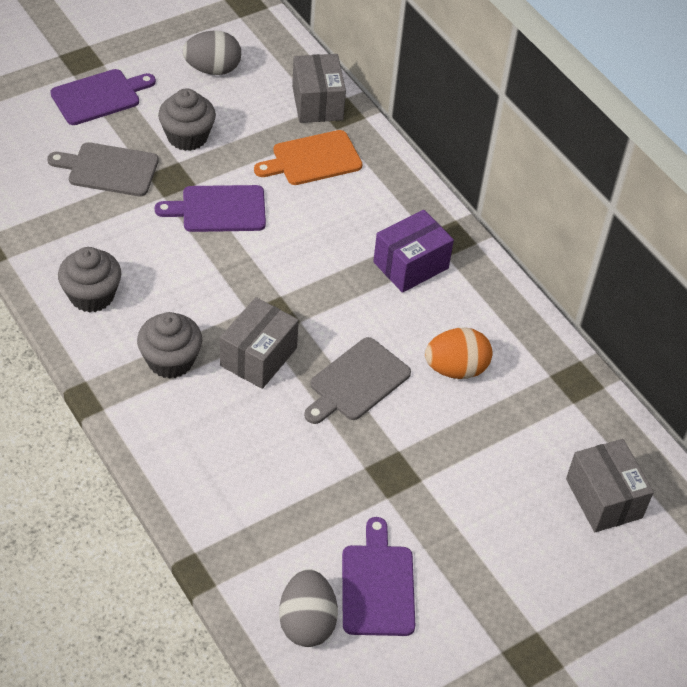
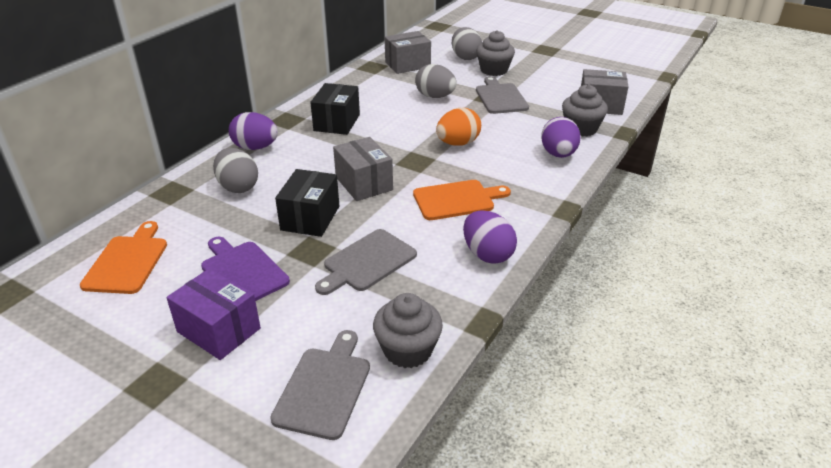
black box: none = 0 -> [275,169,339,237] [310,83,360,135] = 2
grey cutting board: [47,142,159,196] [304,337,411,424] = 2 -> [270,330,370,440] [315,229,417,295] [476,76,529,114] = 3
grey egg: [183,31,241,75] [279,569,338,647] = 2 -> [213,148,258,193] [415,64,456,98] [452,27,482,60] = 3
orange cutting board: [254,130,362,185] = 1 -> [80,221,167,294] [413,180,511,220] = 2
purple cutting board: [50,69,156,125] [155,185,266,232] [342,517,415,636] = 3 -> [201,237,290,301] = 1
purple egg: none = 0 -> [229,112,278,150] [463,210,517,264] [541,117,581,158] = 3

